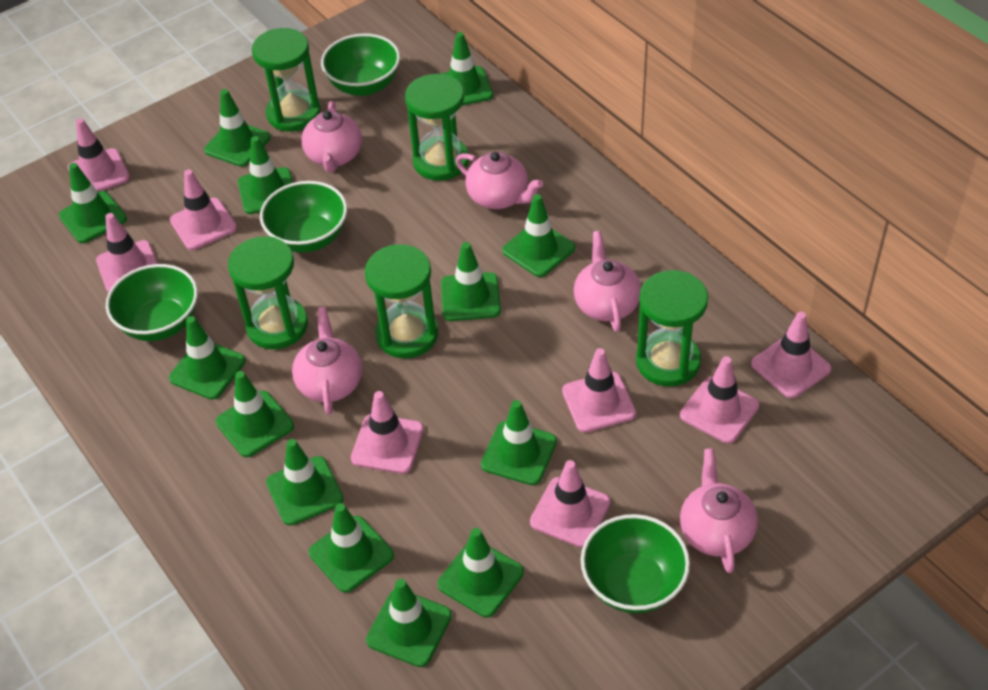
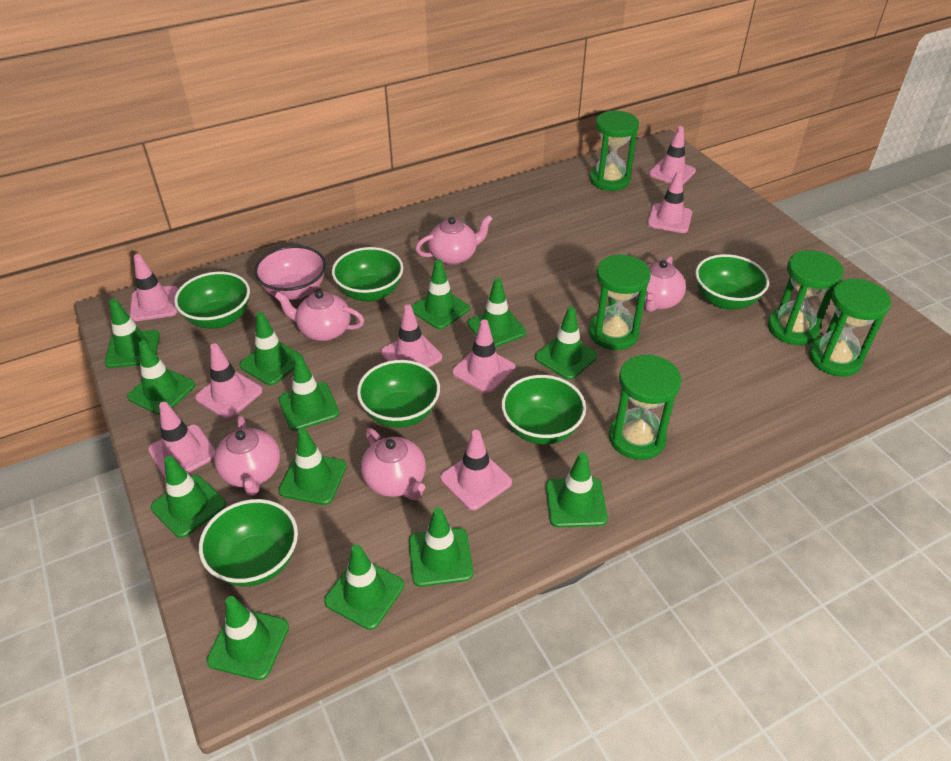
green bowl: [106,264,198,341] [260,181,347,253] [321,33,400,96] [581,514,690,613] = 4 -> [174,272,250,329] [199,499,298,586] [332,247,403,302] [357,360,440,428] [501,375,586,445] [695,254,769,310] = 6
pink bowl: none = 0 -> [254,245,326,300] = 1

